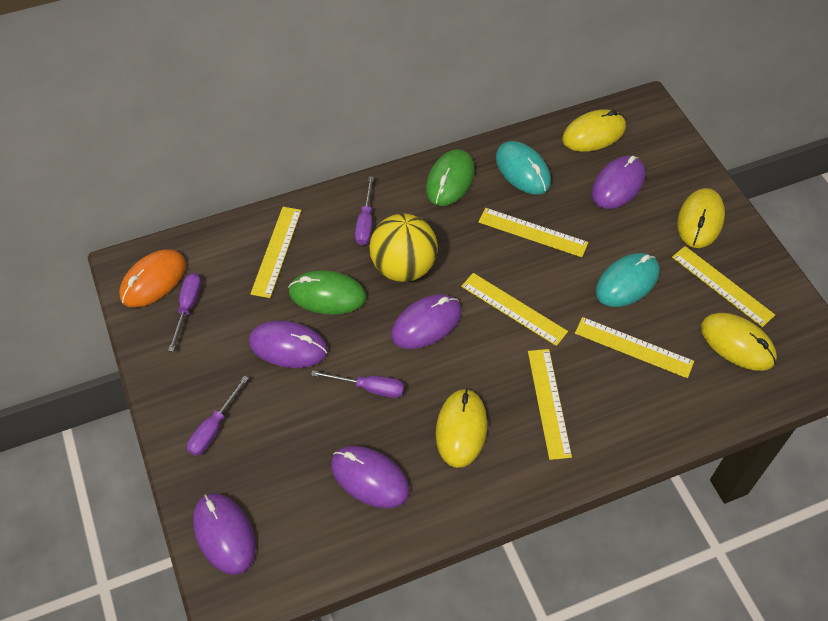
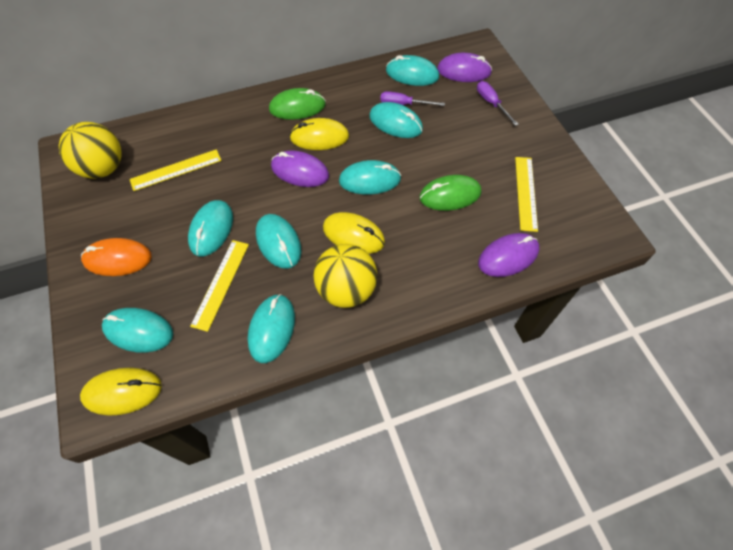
purple mouse: [193,493,256,575] [249,321,328,368] [331,446,409,508] [391,294,462,349] [592,156,645,209] = 5 -> [271,150,329,187] [437,53,492,82] [478,233,539,277] = 3
purple screwdriver: [168,273,201,352] [187,376,249,456] [311,370,404,398] [355,176,374,245] = 4 -> [380,91,445,106] [477,81,519,126] = 2
turquoise mouse: [496,141,551,195] [596,253,660,307] = 2 -> [102,308,173,353] [188,200,233,257] [248,294,295,363] [256,214,301,269] [339,160,401,195] [369,102,423,138] [386,55,439,86] = 7
yellow ball: [369,214,438,282] = 1 -> [59,122,122,179] [313,244,377,308] = 2
yellow mouse: [436,388,487,468] [562,109,626,152] [677,188,725,248] [701,313,777,371] = 4 -> [80,367,162,416] [289,118,349,150] [323,212,385,254] = 3
yellow ruler: [250,207,301,298] [461,273,568,346] [479,208,588,257] [528,349,572,460] [575,317,694,378] [672,246,775,327] = 6 -> [130,149,222,191] [190,240,249,332] [515,157,538,232] = 3

